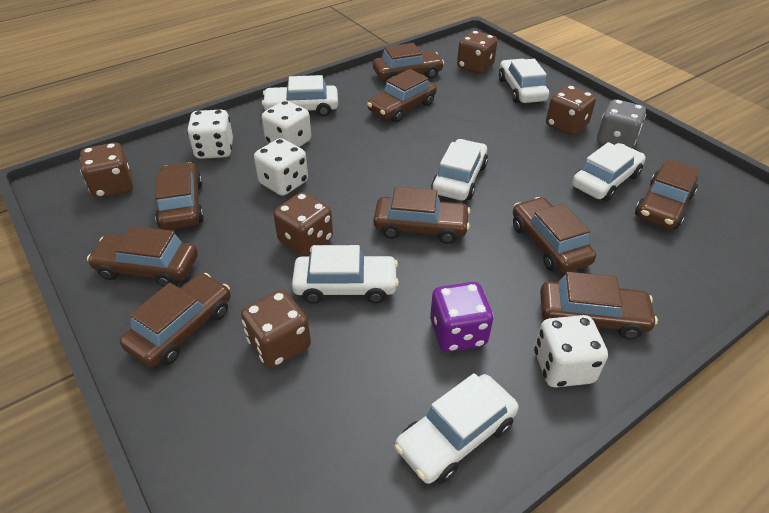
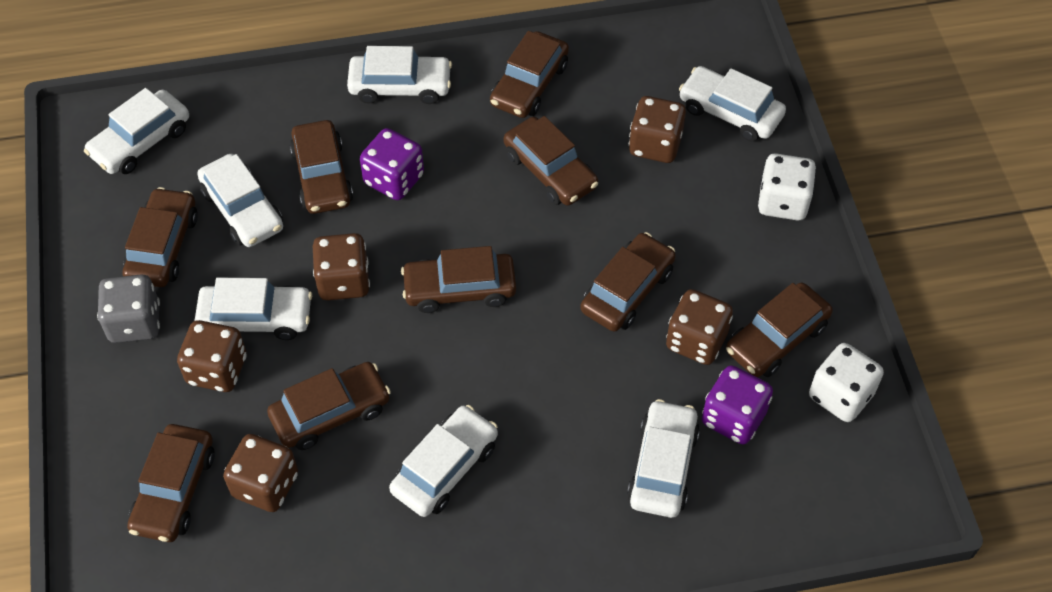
purple dice: [430,282,493,352] = 1 -> [360,128,424,200] [702,365,773,444] = 2
white car: [262,75,338,117] [292,245,399,304] [395,373,519,484] [431,139,488,200] [499,59,549,103] [572,142,646,201] = 6 -> [84,88,189,174] [195,278,312,340] [197,154,283,247] [347,46,452,104] [389,405,498,517] [627,399,700,518] [679,66,786,142] = 7
white dice: [187,110,233,159] [254,138,308,196] [262,101,311,147] [534,315,608,388] = 4 -> [758,154,816,221] [809,343,884,422] = 2

